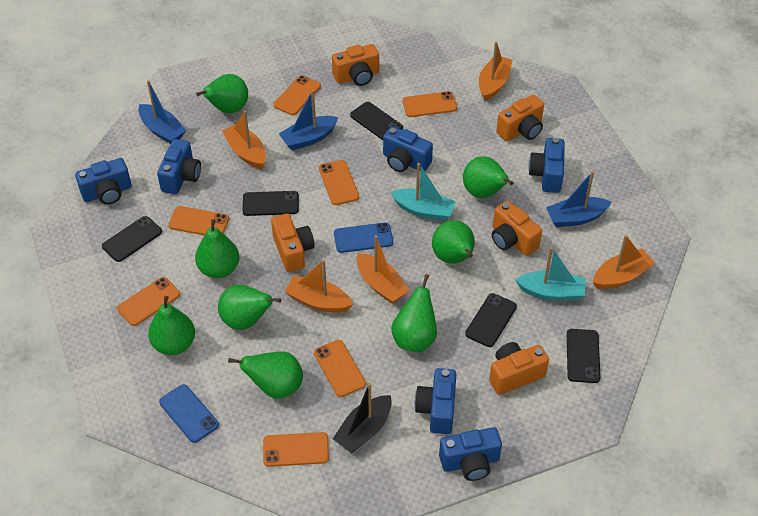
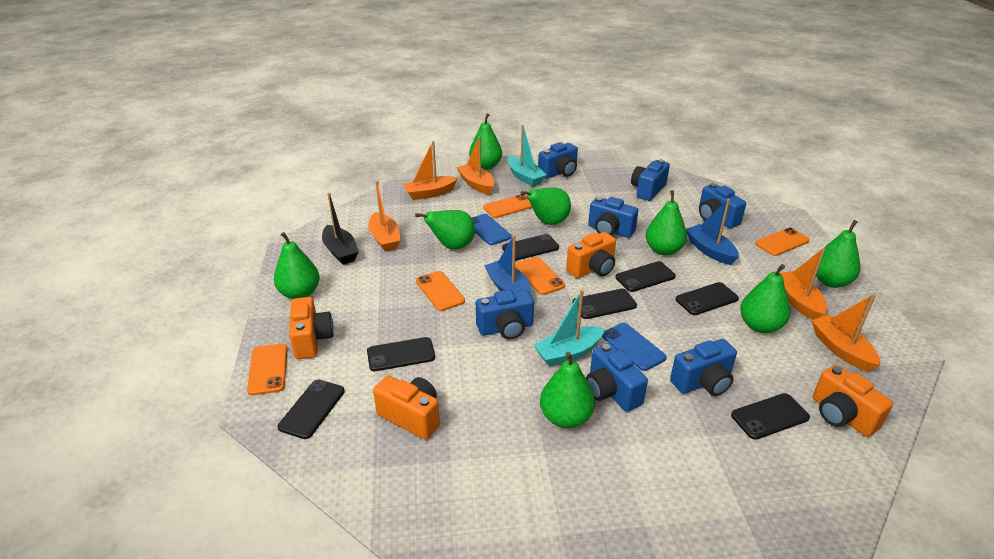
black phone: [102,216,162,262] [243,191,299,216] [350,102,403,140] [465,293,517,347] [567,329,601,383] = 5 -> [278,379,345,439] [367,337,435,371] [502,234,559,261] [573,289,637,319] [615,261,676,292] [676,282,739,315] [731,393,810,440] = 7
blue boat: [138,80,186,144] [279,90,338,150] [546,171,612,227] = 3 -> [484,235,531,294] [686,199,739,265] = 2
blue camera: [75,158,131,204] [157,139,201,194] [383,126,433,172] [415,368,456,434] [439,427,502,481] [529,138,565,193] = 6 -> [476,289,534,340] [538,142,578,178] [586,343,648,412] [588,197,639,238] [631,159,670,201] [670,339,737,396] [699,183,746,228] = 7
orange camera: [271,213,315,272] [332,44,379,86] [489,342,549,395] [492,201,542,256] [496,95,544,141] = 5 -> [289,297,334,359] [373,376,440,439] [566,232,616,278] [813,365,893,437] = 4
orange phone: [117,277,180,326] [168,206,229,236] [263,432,329,467] [273,75,321,115] [314,340,366,397] [319,160,359,205] [403,91,457,117] = 7 -> [247,344,288,396] [416,271,465,311] [483,194,532,218] [515,257,565,295] [755,228,810,256] = 5

